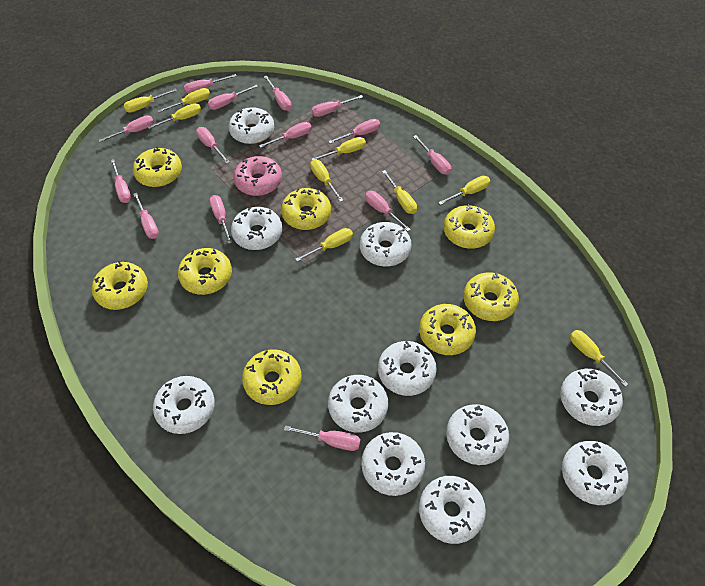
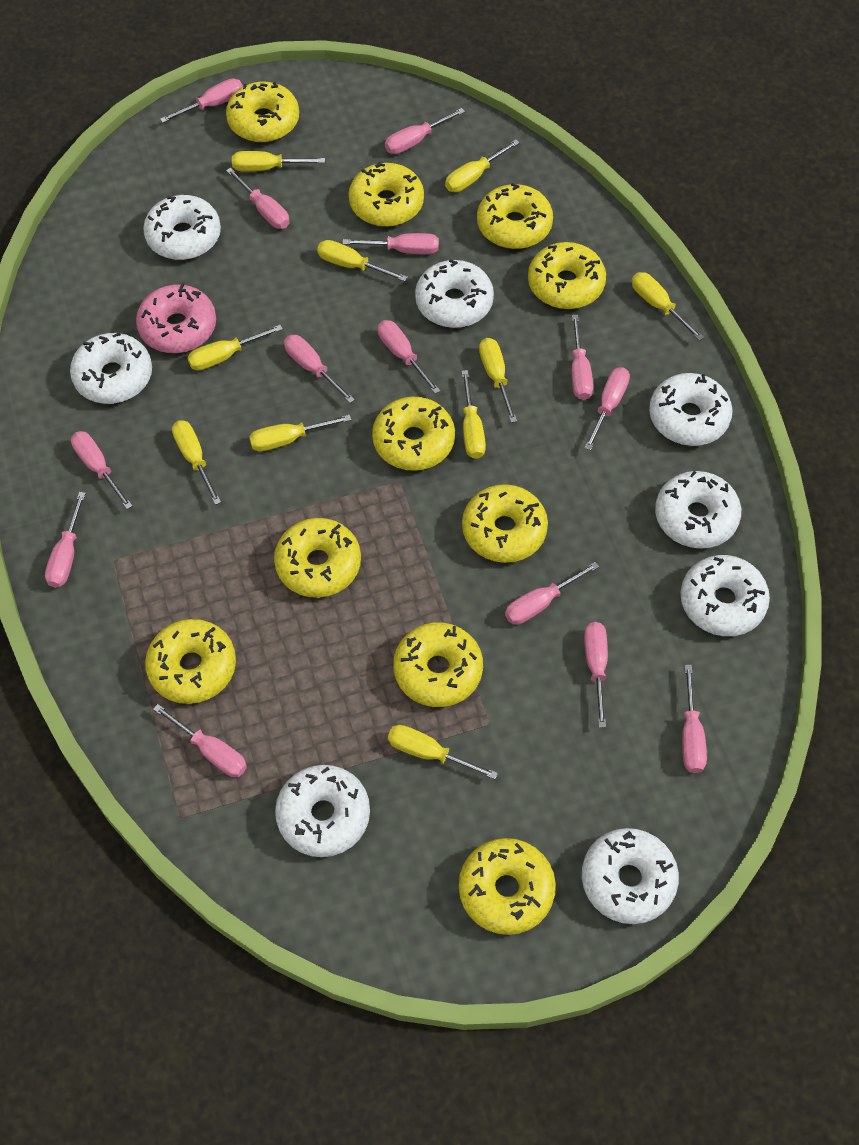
white donut: [153,376,215,434] [229,107,274,144] [231,207,282,250] [328,375,388,432] [360,222,412,266] [361,432,425,496] [378,341,437,396] [419,476,486,544] [446,404,509,465] [560,369,623,426] [562,441,628,505] = 11 -> [70,332,152,404] [143,195,221,260] [275,765,370,857] [415,259,494,328] [582,828,679,924] [649,373,733,446] [655,471,741,549] [680,555,770,636] = 8
yellow donut: [92,261,148,310] [133,147,182,187] [178,248,232,295] [242,349,301,405] [281,188,331,230] [419,304,476,355] [443,204,495,249] [463,272,519,321] = 8 -> [145,619,236,704] [226,82,299,142] [274,518,361,598] [349,162,424,227] [372,396,455,471] [393,622,483,707] [459,838,556,935] [462,484,548,563] [477,183,553,249] [528,242,606,309] = 10
yellow screwdriver: [123,88,177,113] [148,103,201,129] [158,88,210,113] [295,228,353,262] [310,159,344,202] [312,137,366,160] [382,170,417,214] [438,176,490,205] [570,330,628,387] = 9 -> [172,420,221,505] [187,325,283,370] [232,151,325,171] [249,415,351,451] [317,240,408,282] [388,725,498,779] [445,139,520,192] [462,370,486,459] [479,338,517,423] [632,272,704,341] = 10

